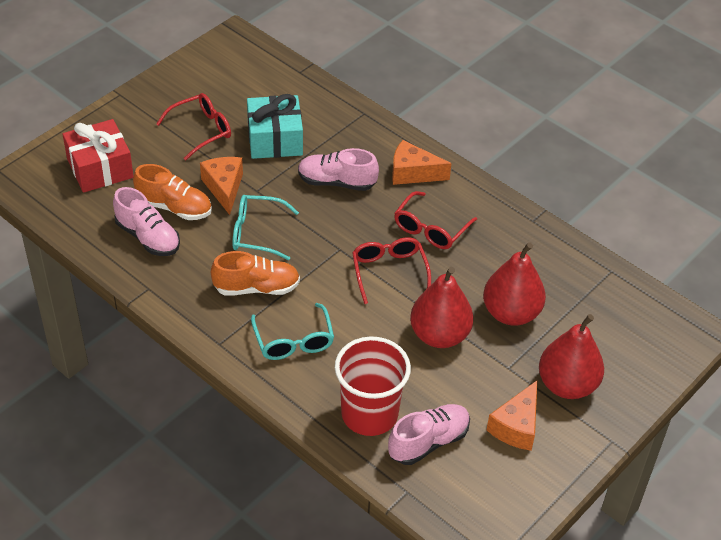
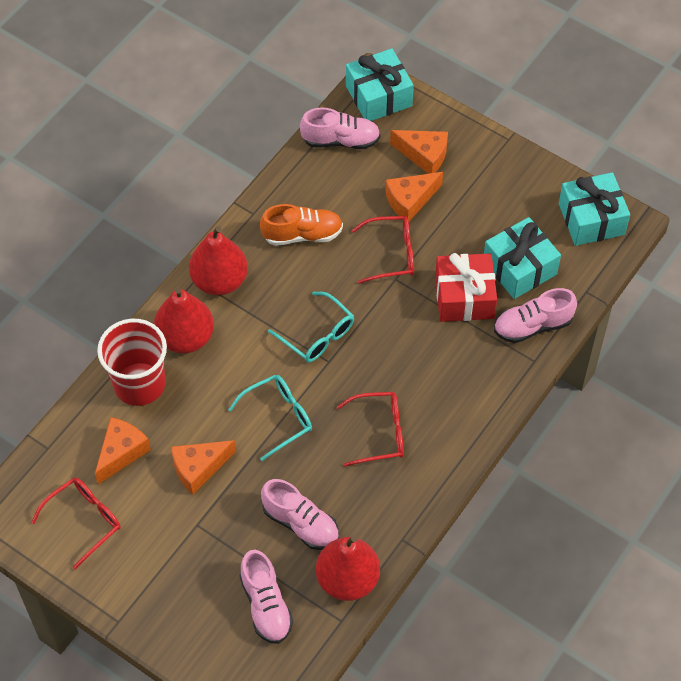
orange cheese: [200,157,243,215] [392,140,452,185] [487,381,537,451] = 3 -> [95,417,151,484] [171,440,236,495] [385,172,443,221] [390,130,448,174] = 4
orange shoe: [133,164,212,220] [211,251,300,296] = 2 -> [260,204,343,246] = 1
pink shoe: [113,187,180,256] [298,148,379,191] [388,404,470,465] = 3 -> [240,550,293,644] [261,479,339,550] [300,108,381,149] [494,288,577,343] = 4
turquoise gift: [247,94,303,159] = 1 -> [346,48,414,121] [484,217,561,299] [559,172,630,246] = 3

